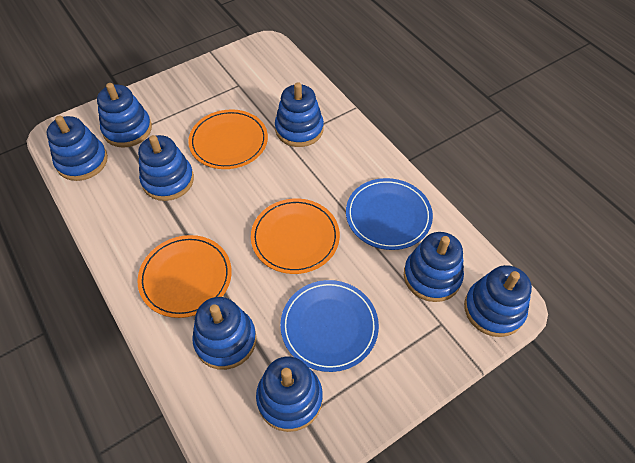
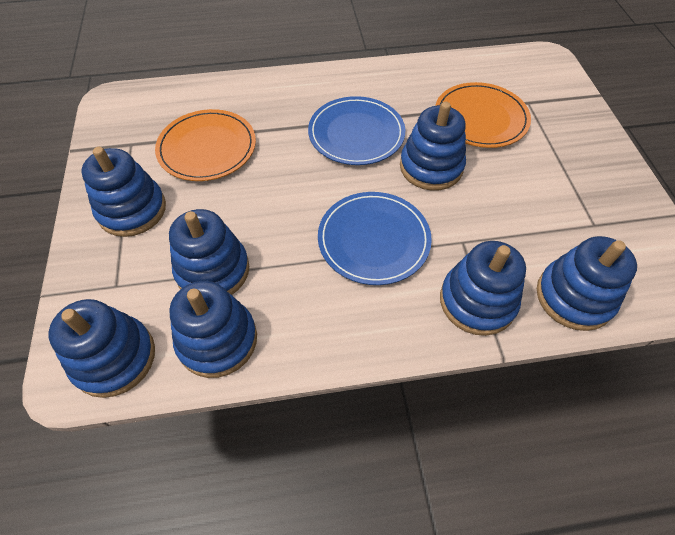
blue stacking toy: [46,115,108,181] [97,83,152,148] [138,135,194,201] [192,297,257,370] [256,357,323,432] [275,82,324,147] [404,232,464,302] [464,265,532,337] = 8 -> [49,299,155,398] [81,147,166,237] [169,209,249,295] [169,281,257,378] [400,102,466,191] [440,241,526,336] [537,236,637,331] = 7
orange plate: [137,235,232,318] [188,109,268,169] [251,198,340,274] = 3 -> [155,109,256,181] [435,82,531,148] = 2

